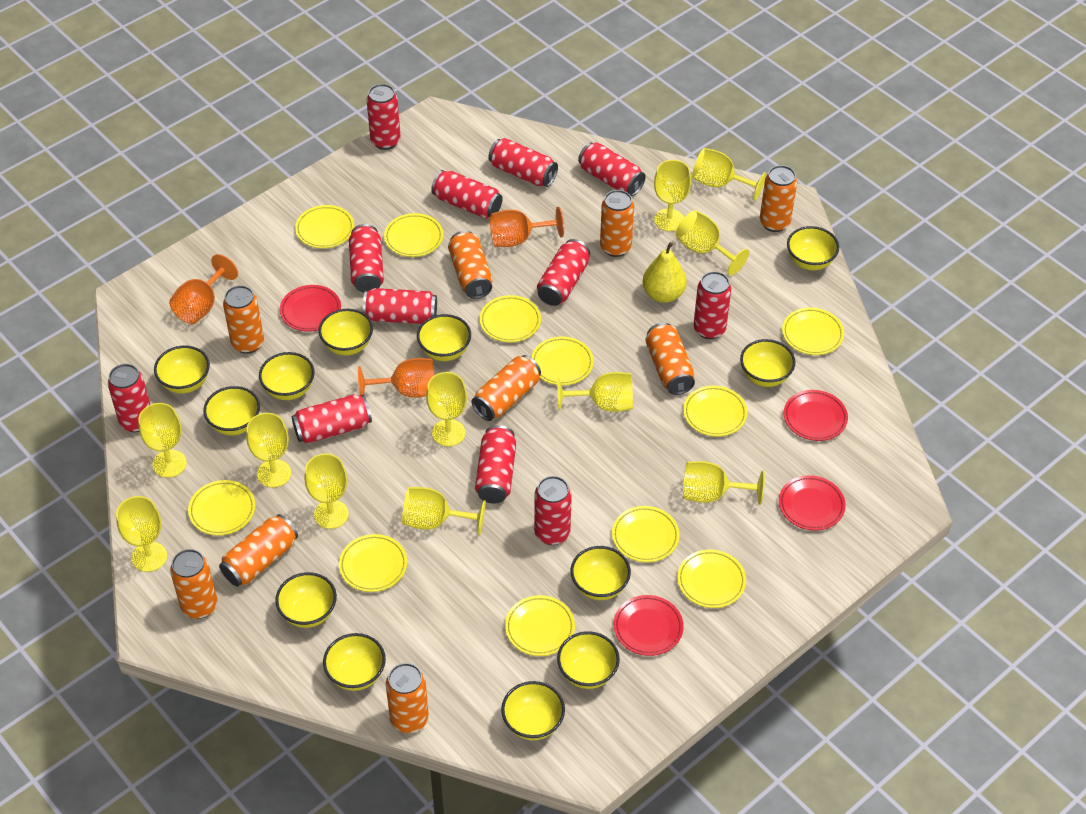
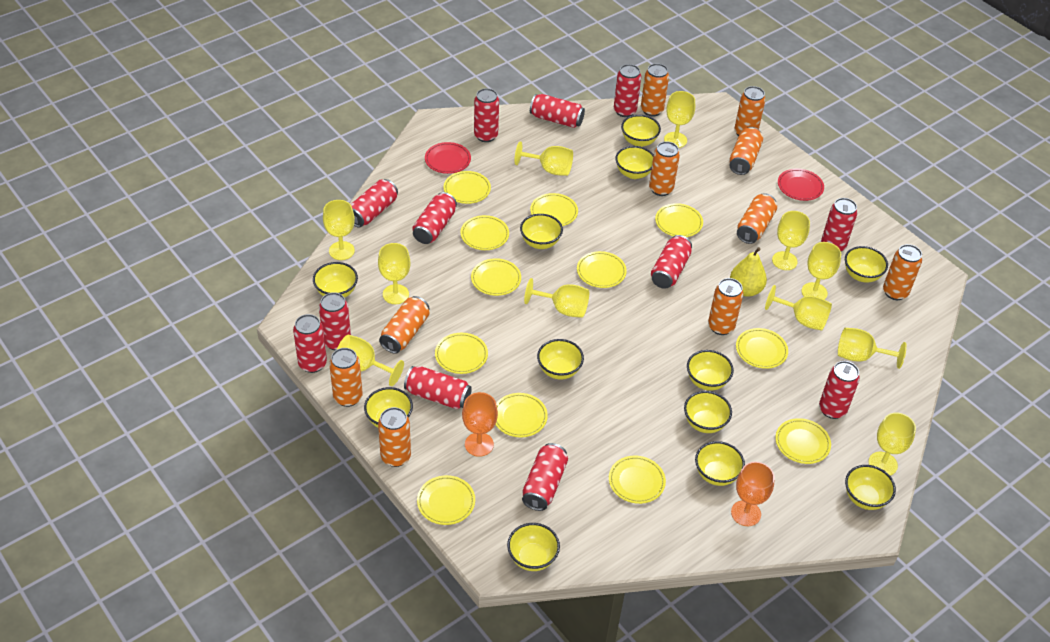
orange can: [170,549,218,619] [219,514,298,587] [223,285,264,354] [386,663,429,733] [448,231,492,299] [472,355,541,421] [600,190,634,257] [645,323,695,395] [760,165,797,232] = 9 -> [329,348,363,407] [378,407,411,467] [379,296,429,354] [641,63,669,116] [649,141,680,196] [708,278,743,335] [729,127,763,175] [734,86,766,136] [737,193,777,244] [883,244,922,300] = 10
orange goblet: [169,254,238,324] [358,358,435,398] [490,207,564,247] = 3 -> [462,392,498,457] [731,462,775,526] = 2
red plate: [280,285,341,332] [614,595,684,656] [779,475,846,531] [784,390,848,441] = 4 -> [425,142,471,174] [778,168,824,201] = 2
yellow plate: [188,480,255,536] [295,205,354,248] [339,534,407,592] [384,213,443,257] [480,295,541,342] [505,595,575,656] [531,337,594,386] [612,506,680,563] [677,550,746,608] [683,386,747,437] [782,308,844,355] = 11 -> [417,475,475,525] [435,333,488,374] [444,171,491,204] [460,215,509,250] [471,258,521,296] [495,393,548,437] [530,193,578,226] [577,251,627,288] [609,456,666,504] [655,203,703,237] [736,328,788,369] [775,418,831,464] = 12

